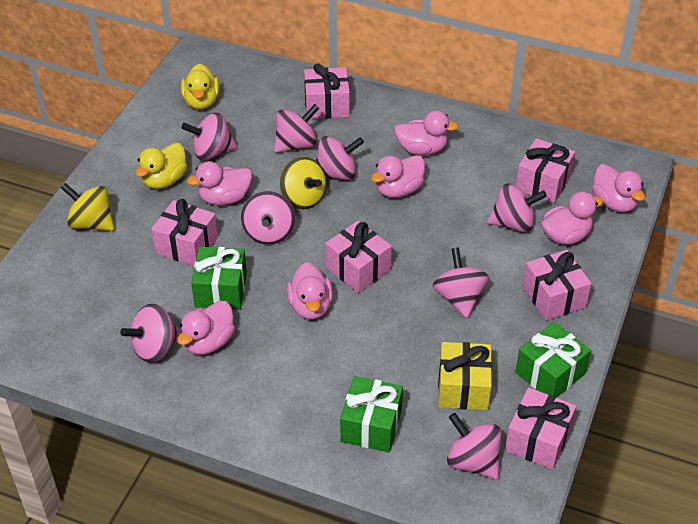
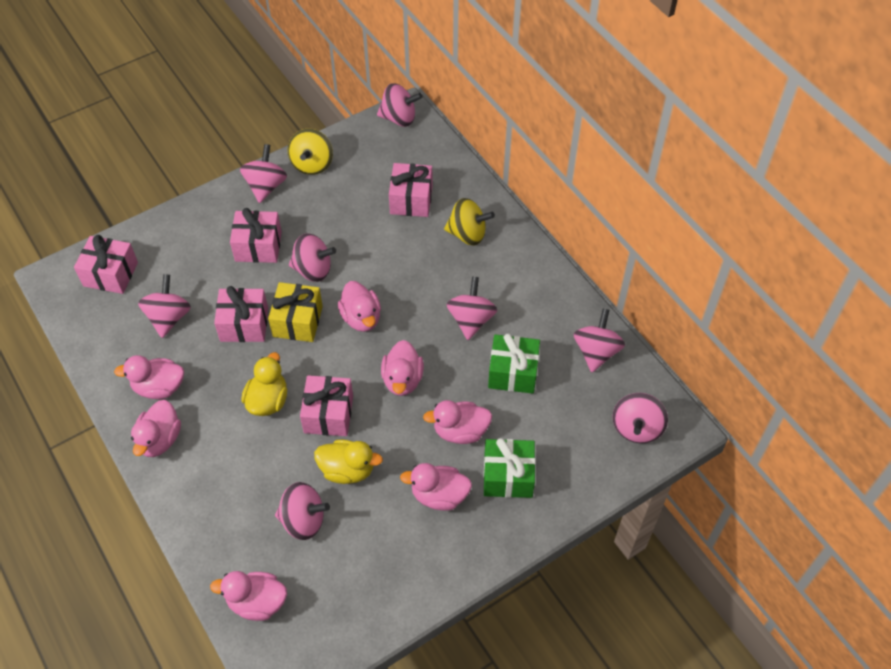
green gift: [191,247,247,310] [340,376,403,452] [515,322,591,398] = 3 -> [483,438,536,498] [488,334,540,394] = 2
pink gift: [151,199,218,266] [304,63,350,119] [325,221,392,293] [505,387,576,470] [516,138,575,203] [523,250,592,321] = 6 -> [74,235,138,294] [214,286,268,342] [230,208,282,263] [300,375,353,436] [389,163,433,217] = 5

